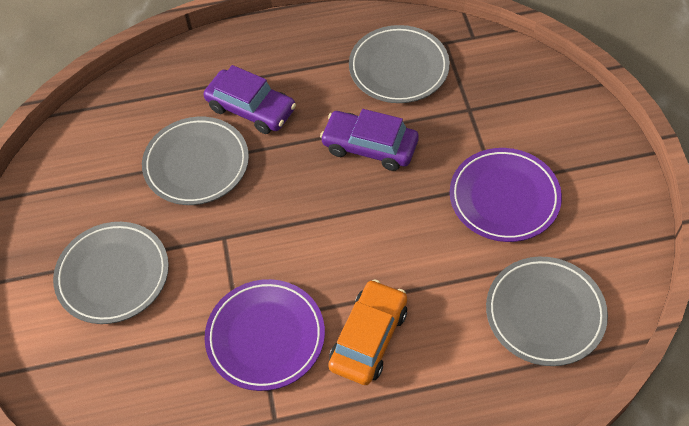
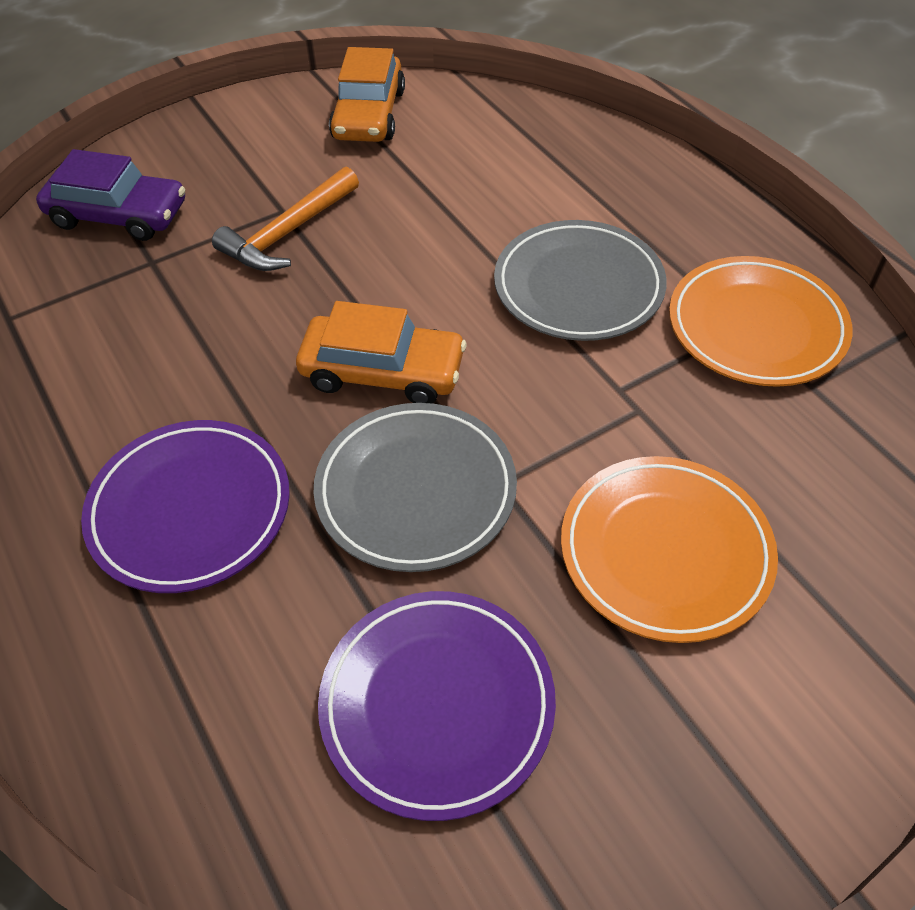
grey plate: [53,222,169,324] [142,117,249,205] [349,25,450,103] [486,257,608,366] = 4 -> [314,403,517,572] [494,220,667,341] = 2
orange car: [328,279,407,385] = 1 -> [296,301,466,403] [329,47,405,142] = 2
orange hammer: none = 0 -> [212,167,359,271] = 1
orange plate: none = 0 -> [561,456,778,643] [669,256,853,387] = 2
purple car: [203,65,296,134] [320,109,419,171] = 2 -> [36,149,185,241] = 1

